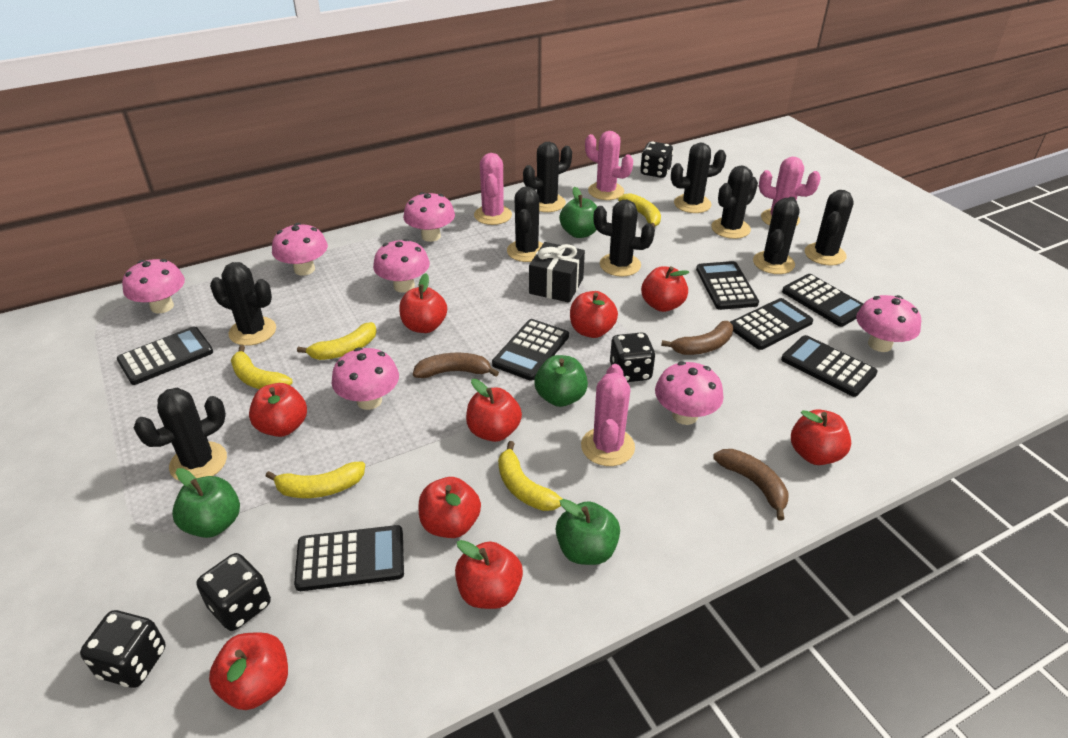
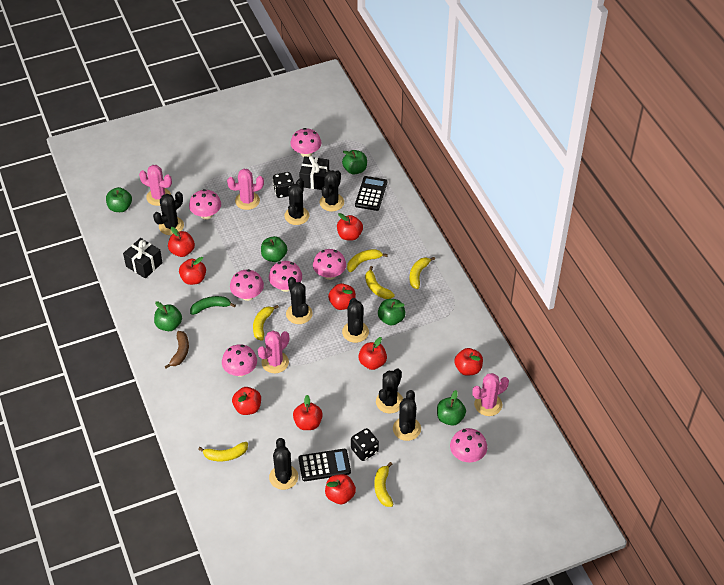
black cactus: [134,388,227,481] [210,262,276,346] [507,186,543,262] [523,142,572,212] [593,200,655,277] [671,143,726,213] [711,165,758,239] [753,197,800,274] [805,190,854,266] = 9 -> [153,191,184,235] [269,438,298,490] [284,179,310,225] [286,277,313,324] [320,170,344,211] [342,298,369,343] [376,369,403,414] [393,390,421,441] = 8
black calculator: [117,327,213,385] [294,525,404,591] [492,319,569,381] [696,261,759,310] [730,298,813,350] [781,335,878,397] [782,274,863,327] = 7 -> [299,449,351,481] [355,176,387,211] = 2
black dice: [80,610,166,688] [197,553,271,631] [610,332,656,382] [640,141,673,178] = 4 -> [272,172,294,198] [351,428,379,461] = 2
black gift: [529,242,585,303] = 1 -> [123,238,163,279] [299,156,329,190] = 2
brown banana: [413,353,499,378] [661,321,733,355] [713,449,789,521] = 3 -> [165,331,189,369] = 1
green apple: [172,468,240,538] [534,355,588,407] [556,499,620,565] [559,187,597,238] = 4 -> [106,187,132,212] [154,301,182,331] [261,236,287,262] [342,150,367,174] [378,299,406,326] [437,390,466,426] = 6
green banana: none = 0 -> [190,296,236,315] = 1
yellow banana: [231,345,293,389] [265,461,365,498] [297,322,377,360] [498,441,562,511] [618,193,661,228] = 5 -> [198,442,248,461] [253,305,279,341] [347,249,388,272] [365,266,395,299] [374,462,394,507] [410,257,435,289] = 6

